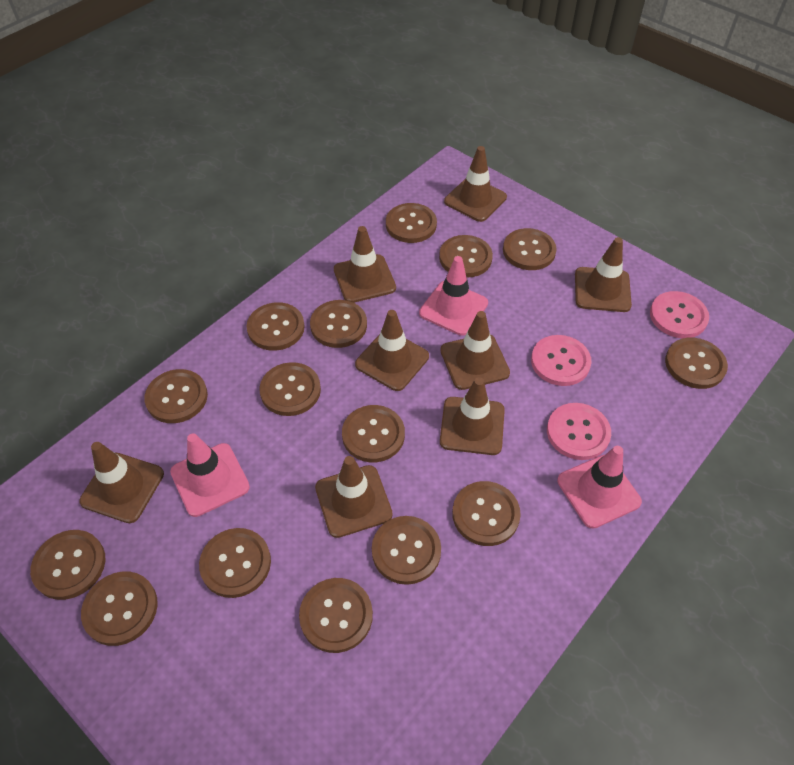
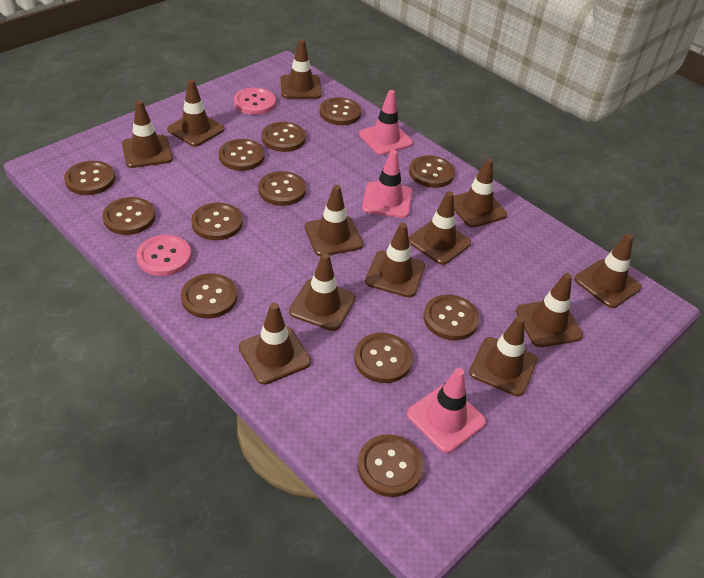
brown button: [30,530,105,600] [81,572,158,646] [144,369,208,423] [199,528,271,598] [247,302,305,351] [259,362,321,416] [299,578,373,653] [310,300,367,348] [342,405,405,462] [372,516,441,585] [386,203,437,243] [439,235,493,278] [452,481,521,546] [503,228,557,270] [665,338,728,389] = 15 -> [64,161,115,195] [102,197,155,235] [181,273,237,318] [191,202,243,240] [219,139,265,171] [258,171,306,206] [262,122,306,152] [320,97,361,125] [354,333,413,383] [357,434,424,497] [409,155,455,188] [423,295,479,340] = 12
brown traffic cone: [79,442,164,523] [315,456,393,538] [334,226,396,303] [355,310,429,391] [440,311,510,390] [440,377,505,455] [444,146,507,222] [575,237,632,312] = 8 -> [122,101,173,168] [167,79,224,147] [239,303,311,385] [280,39,322,99] [289,253,356,331] [305,185,363,256] [365,223,425,298] [409,191,471,265] [454,158,507,228] [469,316,537,396] [516,273,583,347] [575,234,642,308] = 12
pink button: [531,335,591,386] [547,403,611,460] [650,291,709,338] = 3 -> [136,235,191,276] [234,87,276,115] = 2

